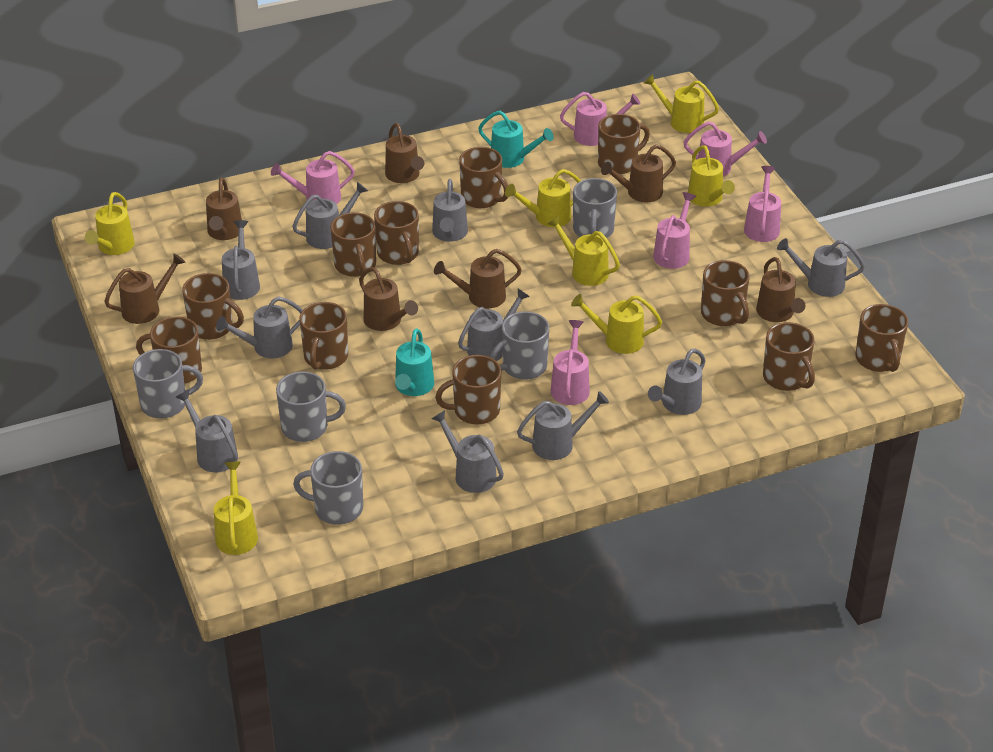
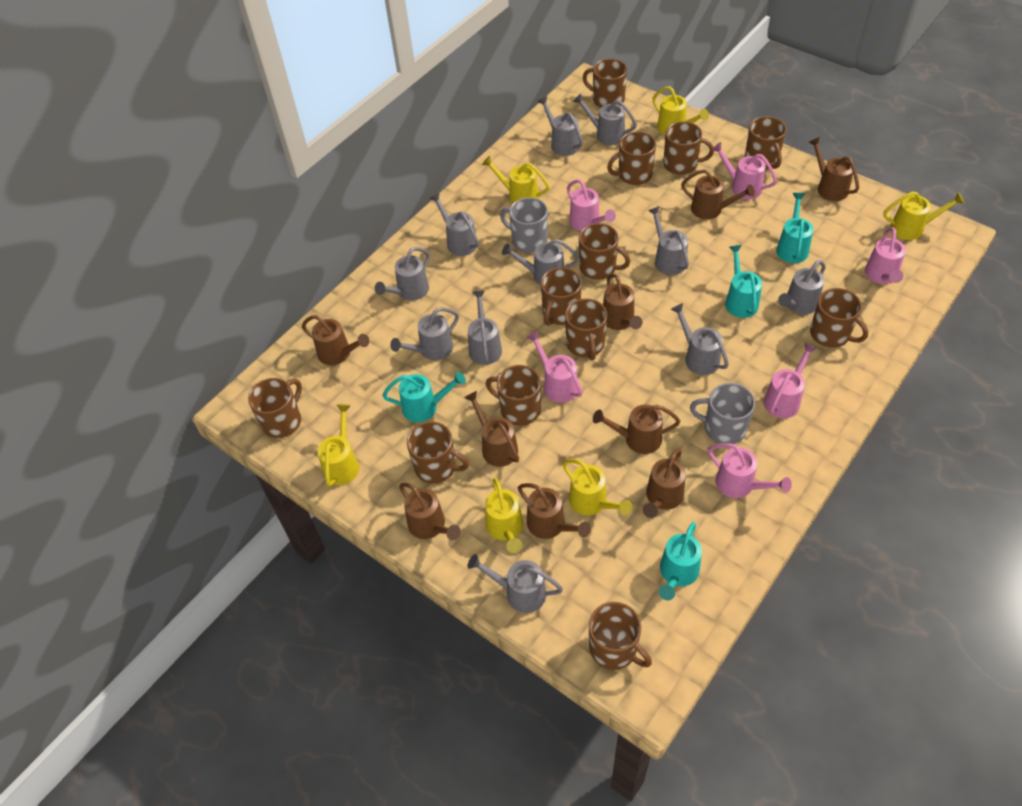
brown mug: [136,316,202,384] [182,273,244,340] [299,302,348,370] [330,212,376,277] [374,201,419,265] [435,355,501,425] [459,147,508,208] [598,114,650,174] [701,260,750,326] [763,322,815,391] [855,304,909,372] = 11 -> [248,378,302,438] [407,421,469,484] [486,365,541,426] [541,267,582,326] [565,298,607,360] [579,223,630,280] [583,59,627,108] [589,602,652,670] [607,131,656,185] [663,121,714,175] [745,116,786,170] [810,288,868,348] = 12
brown watering can: [104,253,185,324] [206,177,242,240] [359,267,418,331] [385,123,424,183] [434,249,522,309] [601,144,676,203] [756,257,805,322] = 7 -> [302,315,369,365] [399,483,461,540] [464,391,519,467] [518,483,591,539] [593,404,680,454] [603,274,643,330] [642,449,686,518] [681,169,755,219] [809,137,859,201] = 9
grey mug: [133,349,203,418] [276,371,346,442] [293,451,363,525] [490,311,549,380] [573,178,617,238] = 5 -> [500,197,548,253] [690,383,755,444] = 2
grey watering can: [176,389,238,473] [216,296,303,359] [222,220,260,300] [292,182,368,249] [432,179,468,242] [432,410,504,493] [458,288,530,361] [517,391,609,460] [648,349,706,415] [777,238,865,297] = 10 -> [375,247,430,301] [390,307,459,360] [429,192,479,256] [468,290,502,365] [468,554,563,613] [502,239,579,285] [537,96,583,156] [573,94,637,145] [648,206,689,275] [671,303,729,375] [778,260,826,315] = 11
turquoise watering can: [395,328,434,396] [478,110,554,168] = 2 -> [382,372,466,422] [659,522,702,600] [725,245,762,318] [776,193,813,263] = 4
yellow watering can: [85,192,135,255] [214,462,258,555] [505,169,581,227] [548,215,620,286] [571,294,662,354] [644,74,719,133] [688,145,735,207] = 7 -> [317,404,359,487] [482,156,550,204] [485,477,523,553] [562,459,632,515] [653,86,709,135] [883,191,964,240] = 6

